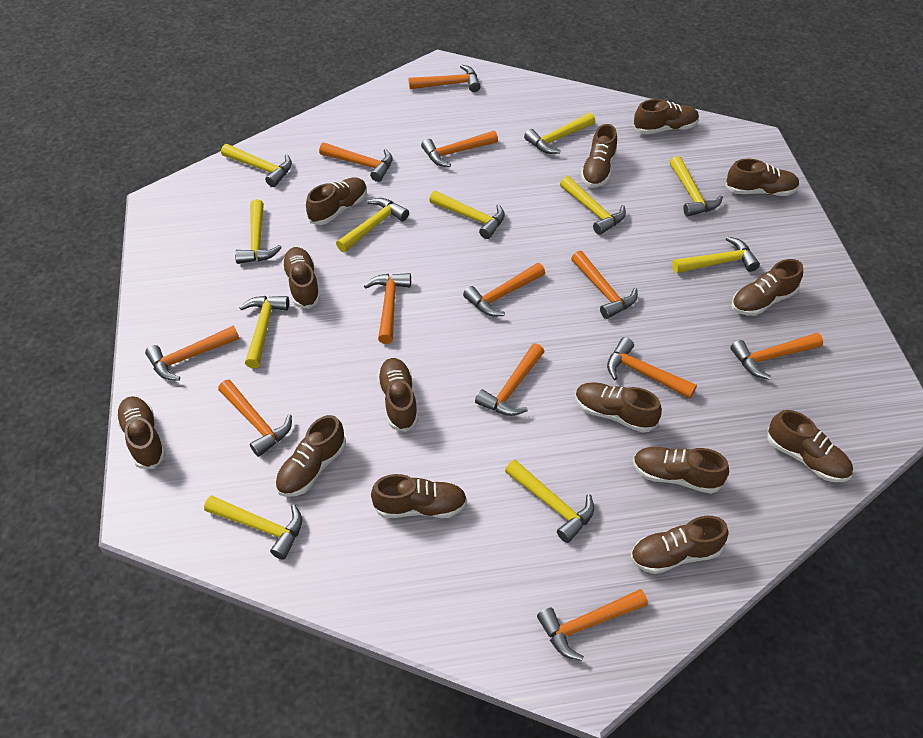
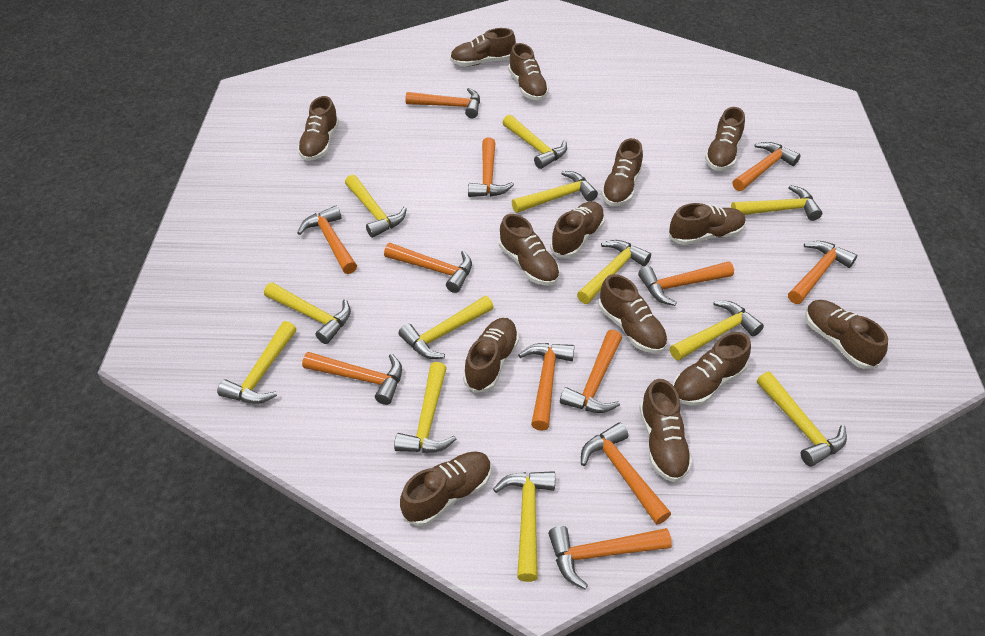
yellow hammer: [204,495,302,560] [221,144,292,187] [235,199,282,264] [239,296,289,368] [336,198,409,252] [429,191,505,239] [505,460,594,543] [524,113,595,154] [560,176,626,235] [670,156,723,217] [672,236,760,273] = 11 -> [217,321,296,404] [264,282,351,344] [345,175,407,238] [394,362,457,453] [399,296,494,359] [493,471,555,582] [503,115,567,169] [512,171,598,213] [577,240,651,304] [670,301,764,361] [731,185,822,221] [757,372,847,467] = 12

